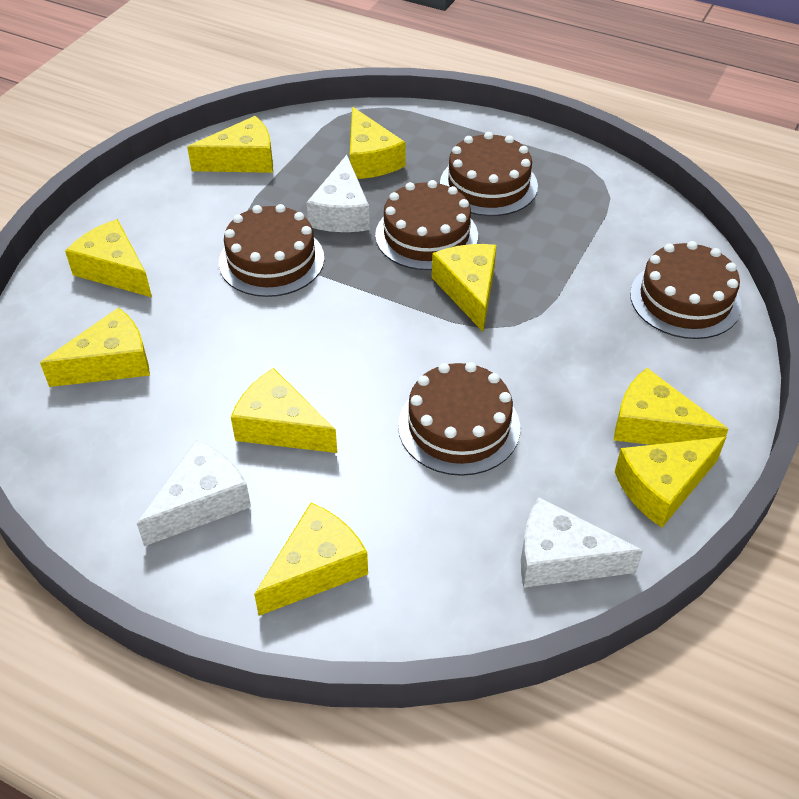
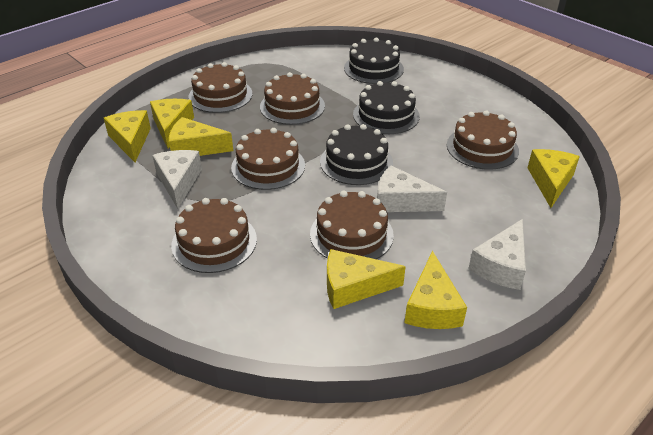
black cake: none = 0 -> [320,124,393,185] [344,38,404,84] [353,81,420,134] = 3
brown cake: [219,204,324,297] [375,180,478,270] [398,362,520,476] [440,132,538,216] [630,241,742,339] = 5 -> [171,198,257,273] [188,62,252,113] [231,128,305,190] [260,72,325,125] [310,191,394,259] [447,111,519,170] = 6
yellow cheese: [40,307,150,387] [65,219,152,297] [187,116,273,173] [231,368,337,453] [254,503,368,616] [350,107,406,179] [432,244,497,332] [614,368,729,445] [615,437,726,527] = 9 -> [104,110,151,162] [150,99,194,149] [169,117,233,156] [327,249,406,309] [405,251,467,329] [527,149,580,208] = 6

